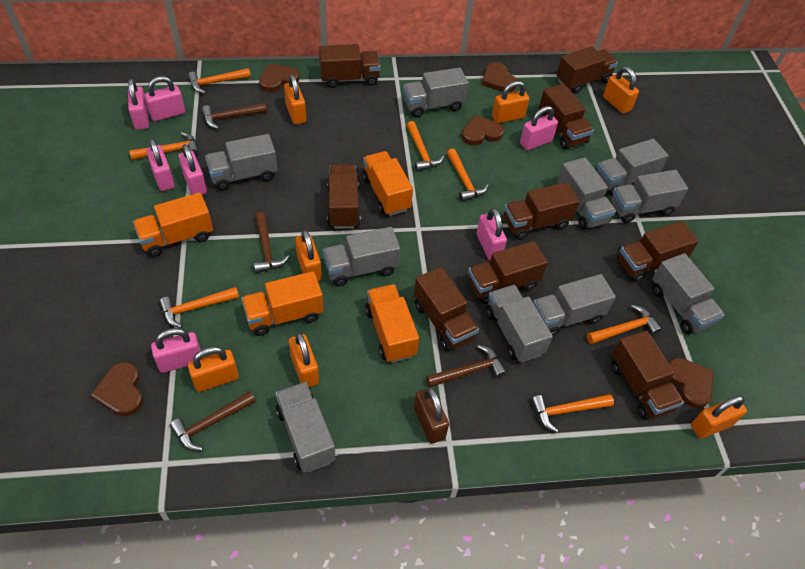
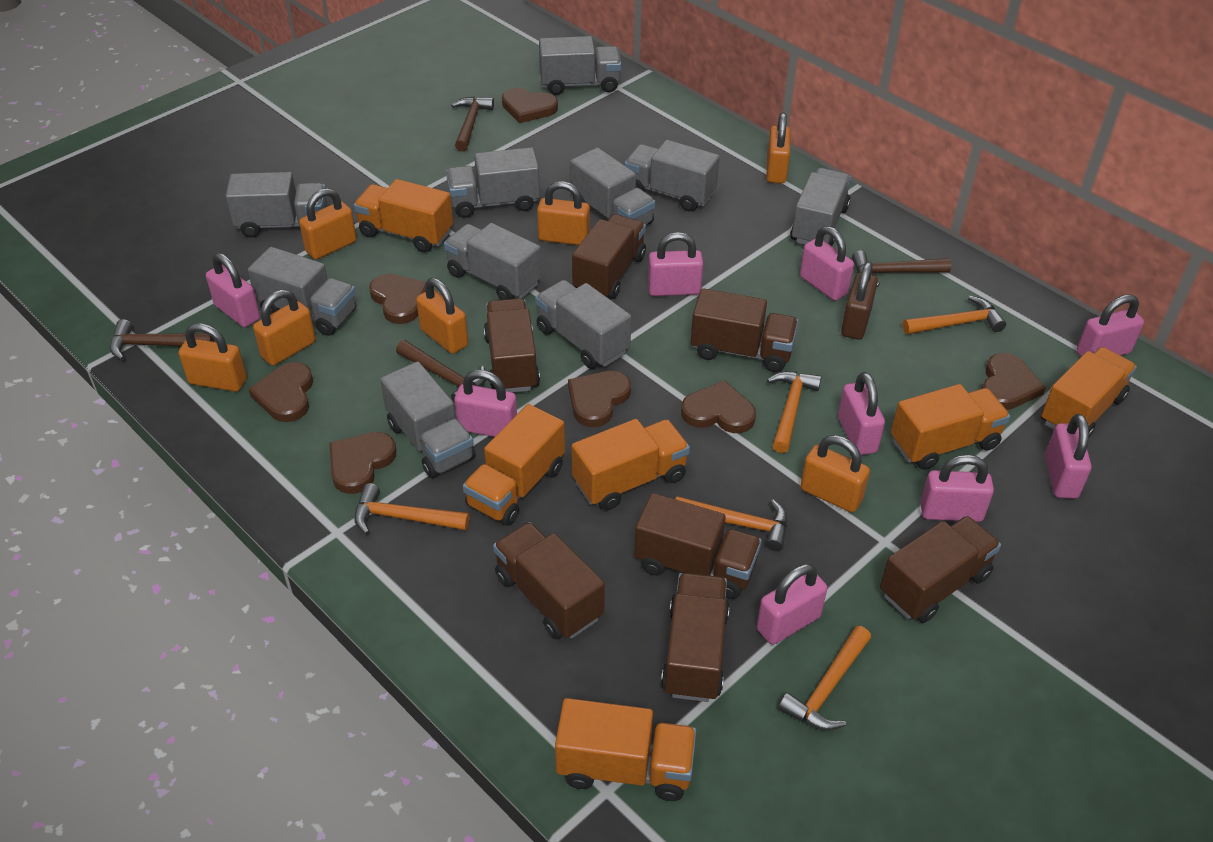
brown heart: [91,362,143,416] [259,64,299,92] [462,115,504,145] [482,62,517,92] [669,358,714,408] = 5 -> [249,362,313,422] [329,432,396,494] [369,274,426,324] [502,88,558,123] [568,371,631,427] [681,380,756,433] [982,353,1046,410] = 7
brown truck: [319,44,381,88] [327,164,360,229] [414,267,479,351] [468,241,548,304] [504,182,580,240] [539,84,594,150] [556,46,618,94] [611,331,684,420] [617,221,699,282] = 9 -> [484,298,540,392] [493,522,605,639] [572,214,646,299] [634,493,762,599] [661,573,730,702] [691,288,798,372] [880,516,1001,623] = 7
orange hammer: [129,132,199,160] [159,287,239,328] [188,68,251,94] [406,121,444,172] [447,149,489,202] [531,394,614,433] [587,305,662,344] = 7 -> [354,483,470,535] [676,496,787,551] [767,371,821,453] [778,626,871,731] [903,296,1006,335] = 5
orange truck: [133,192,213,257] [241,271,323,336] [362,151,413,216] [365,284,419,363] = 4 -> [353,179,453,252] [463,404,565,526] [555,698,696,801] [572,419,690,510] [891,384,1010,470] [1041,347,1137,438] = 6
pink padlock: [128,79,149,130] [144,76,185,121] [146,139,175,191] [151,328,201,373] [179,144,207,195] [476,208,507,260] [520,106,558,150] = 7 -> [206,253,260,327] [454,370,517,437] [648,232,703,296] [757,564,827,645] [800,226,854,301] [838,372,885,455] [920,455,994,522] [1045,414,1091,499] [1076,294,1144,357] = 9

